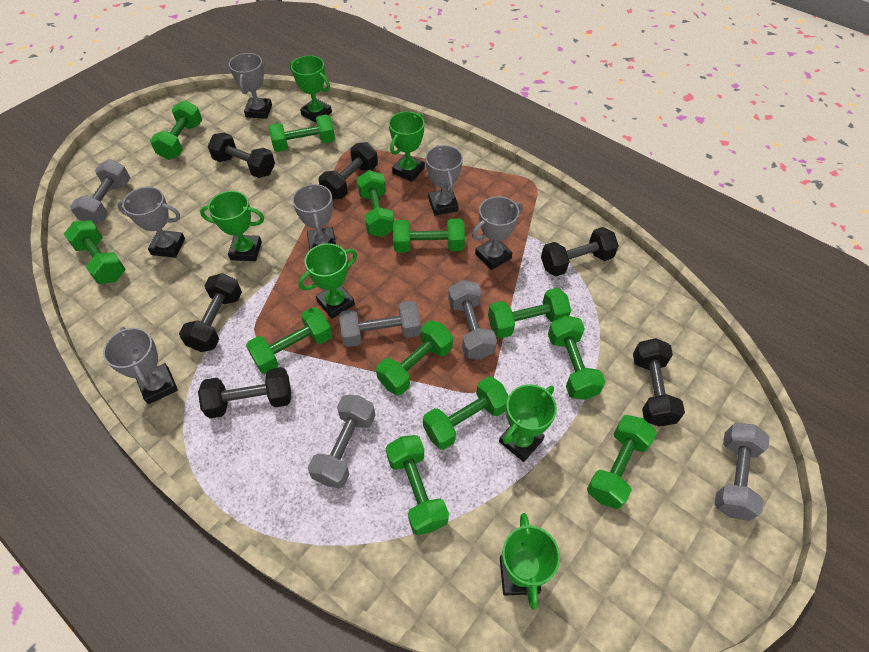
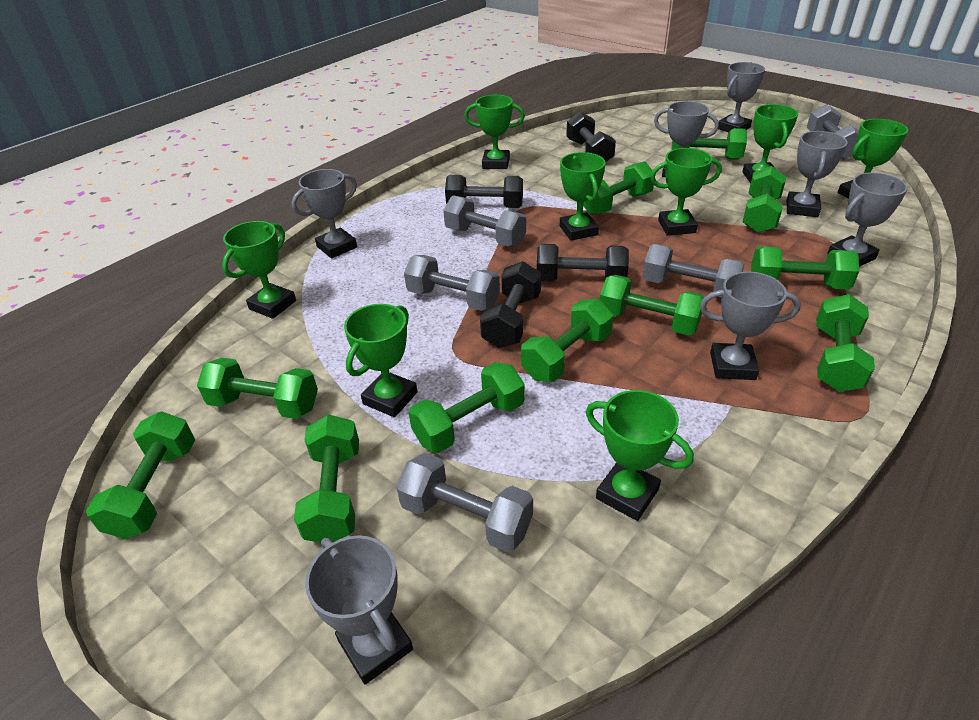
black dumbbell: [179,273,242,352] [198,367,291,418] [208,132,275,178] [319,142,378,199] [541,227,619,276] [633,338,685,427] = 6 -> [445,175,523,208] [480,261,541,348] [537,244,629,281] [566,112,616,163] = 4
green dumbbell: [64,220,126,284] [150,100,202,160] [246,307,332,374] [268,114,335,152] [357,170,394,237] [376,321,453,395] [386,435,449,535] [393,219,465,253] [423,376,509,450] [488,288,571,339] [548,315,605,400] [587,415,657,509] = 12 -> [86,412,195,539] [197,358,318,419] [294,415,359,543] [409,362,525,453] [521,299,613,382] [583,161,654,215] [600,275,704,335] [671,128,747,160] [743,166,786,233] [751,246,859,290] [816,294,875,392] = 11
green trophy: [200,191,264,261] [290,55,332,123] [298,243,357,319] [389,111,425,182] [499,384,557,462] [500,513,560,610] = 6 -> [222,221,296,319] [344,304,418,417] [465,95,525,169] [560,152,605,241] [586,390,694,521] [650,148,722,236] [742,104,798,183] [838,119,908,199] = 8
grey trophy: [103,327,178,404] [117,187,185,258] [229,53,272,119] [292,183,336,250] [425,145,463,216] [472,196,523,270] = 6 -> [291,169,357,258] [305,535,413,685] [654,101,719,177] [700,271,801,380] [718,62,765,132] [787,131,848,217] [827,172,908,267] = 7

